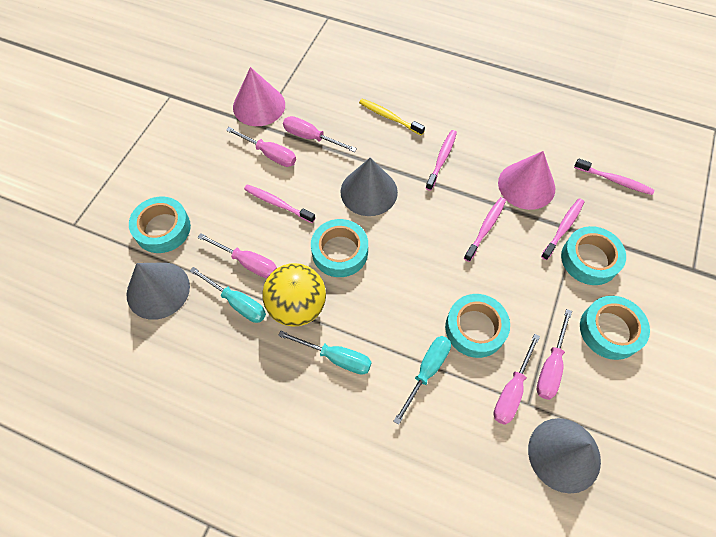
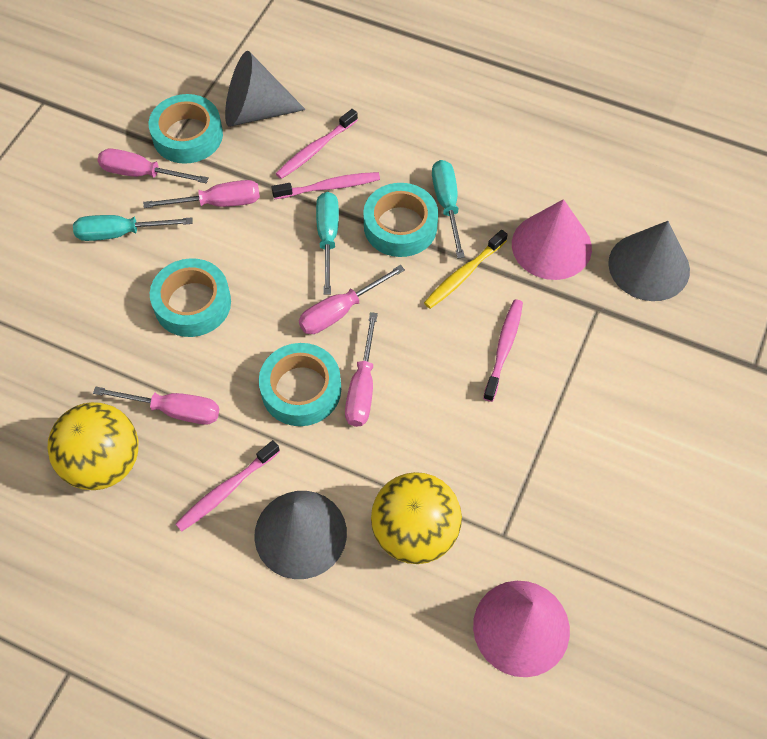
pink toothbrush: [244,184,315,223] [426,130,457,191] [464,197,506,262] [541,198,584,260] [574,158,654,195] = 5 -> [175,440,280,532] [272,172,380,199] [276,109,358,179] [483,299,523,402] = 4
turquoise tape: [129,197,191,253] [311,219,368,277] [445,294,510,358] [561,226,626,285] [580,296,650,360] = 5 -> [149,94,223,164] [150,258,231,337] [259,343,341,426] [363,183,438,257] = 4
yellow ball: [262,263,326,327] = 1 -> [48,402,138,490] [371,472,462,564] = 2

